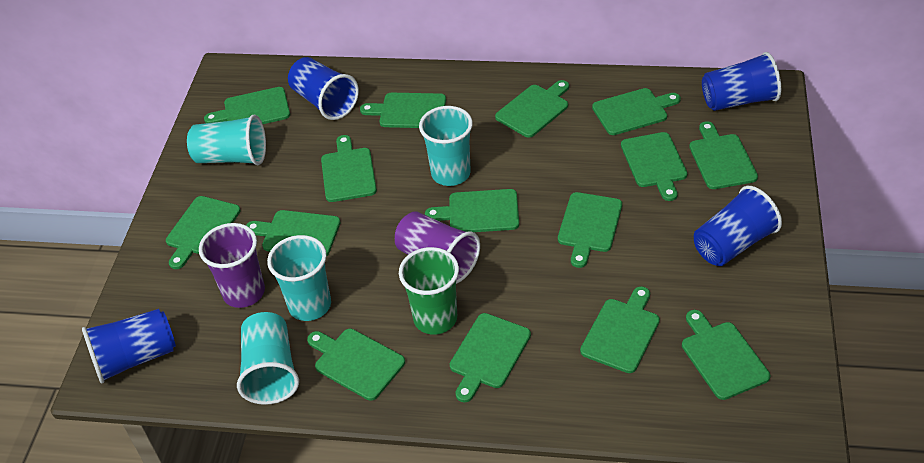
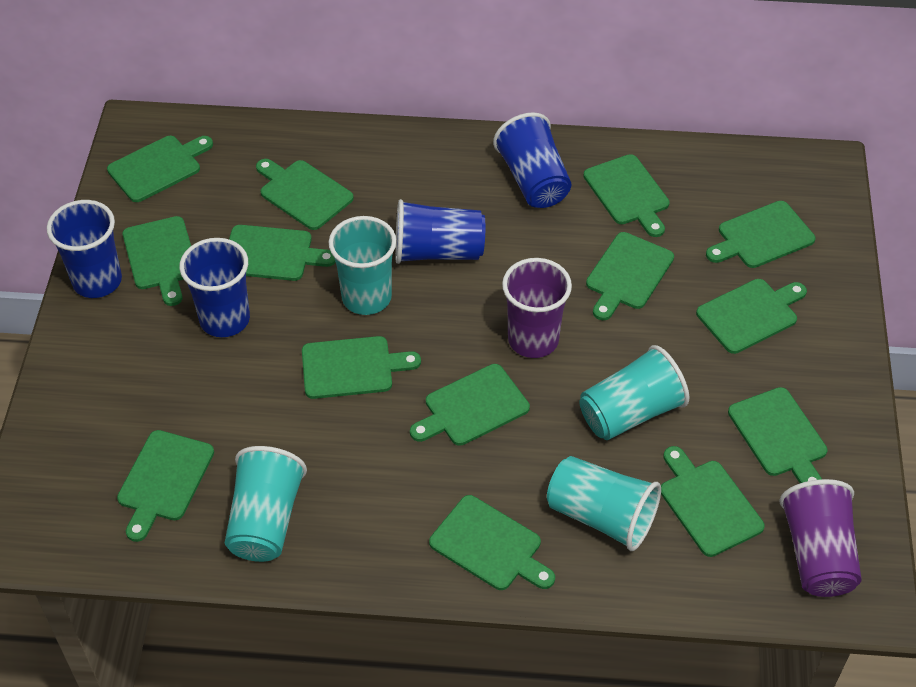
green cup: [399,247,459,335] = 1 -> none = 0
green cutting board: [166,196,240,269] [204,87,290,124] [246,210,340,256] [307,329,405,401] [321,135,377,202] [360,93,446,128] [425,189,519,232] [450,313,531,402] [495,80,569,138] [558,192,622,268] [580,286,660,373] [592,88,681,135] [621,132,687,201] [682,310,770,400] [689,121,758,189] = 15 -> [107,136,213,202] [117,430,214,542] [122,216,191,306] [229,225,336,281] [256,159,354,230] [302,336,421,399] [410,364,530,446] [429,495,555,590] [583,154,670,237] [586,232,674,320] [661,446,765,557] [696,279,807,354] [706,201,815,268] [728,387,827,483] = 14

